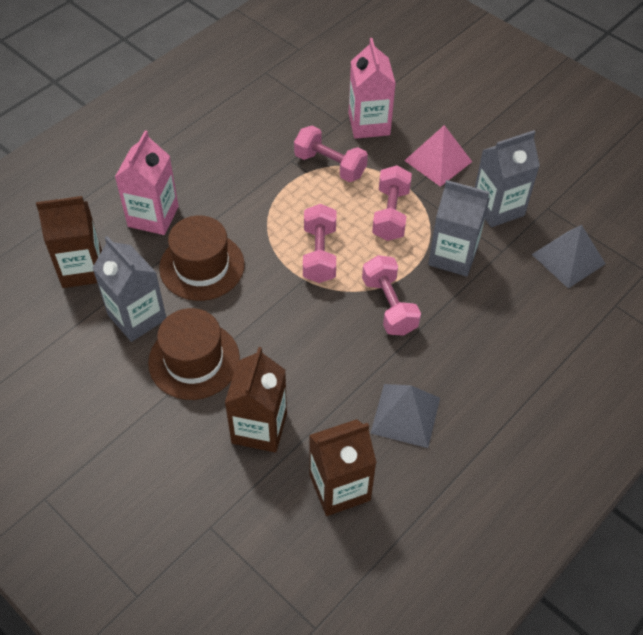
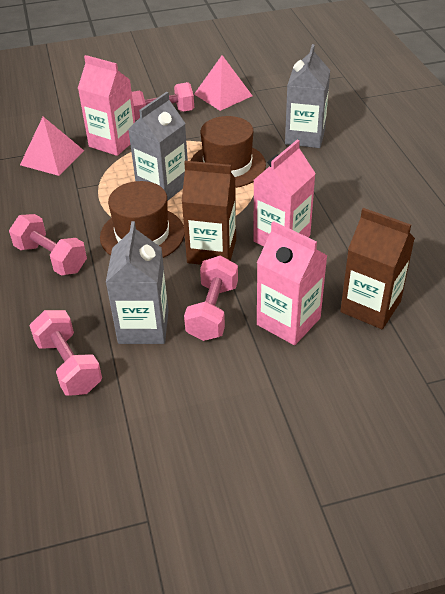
brown carton: [36,196,102,288] [225,347,287,452] [309,419,377,516] = 3 -> [181,161,236,265] [340,208,415,329] = 2
grey pyramid: [370,384,440,448] [532,225,606,289] = 2 -> none = 0
pink carton: [115,130,179,235] [349,38,396,139] = 2 -> [78,55,135,156] [253,140,316,246] [257,221,328,345] = 3
pink pyramid: [404,125,472,187] = 1 -> [20,117,84,176] [194,55,252,111] = 2

